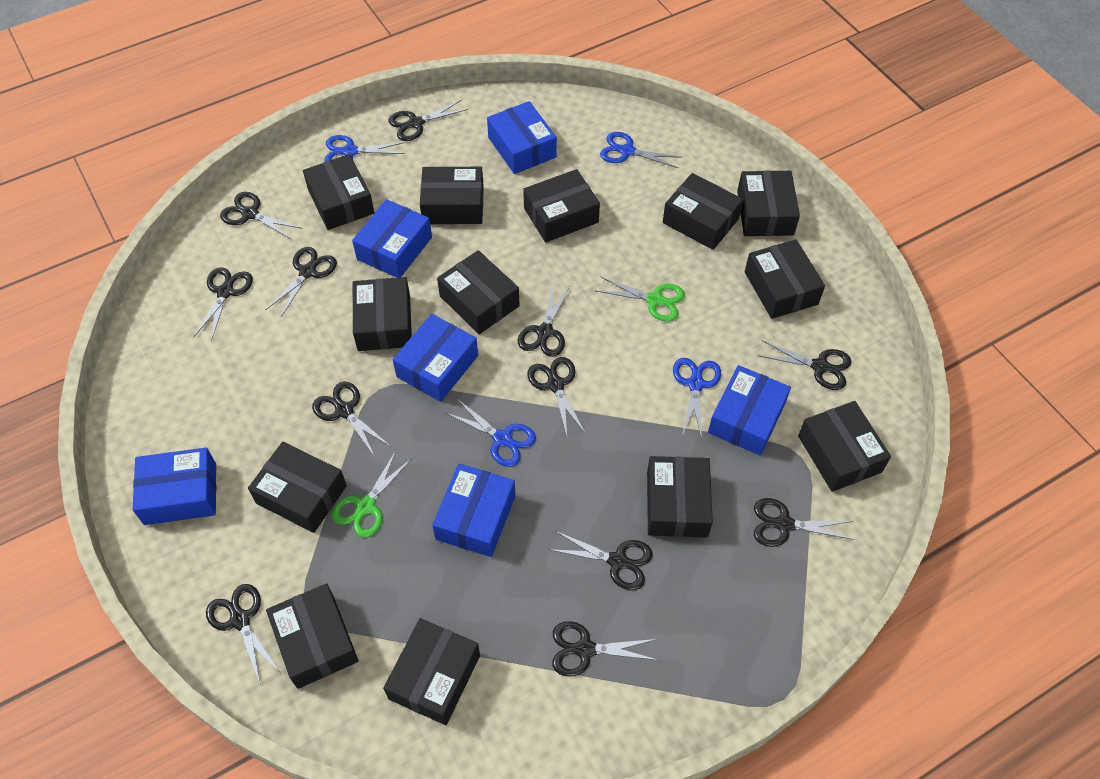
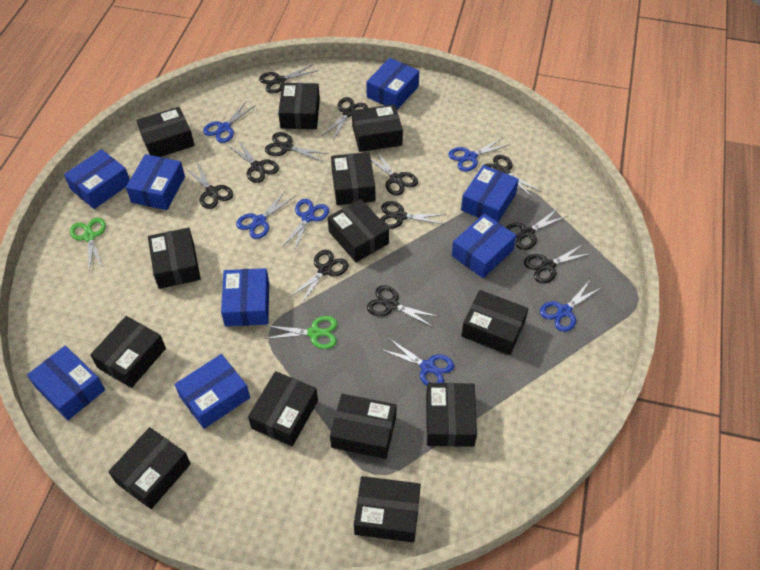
blue box: [132,448,216,525] [352,199,432,278] [393,314,478,402] [432,464,516,557] [487,101,557,174] [708,365,791,456] = 6 -> [27,346,105,420] [64,149,130,209] [126,154,185,210] [175,354,250,429] [221,268,269,326] [366,58,419,110] [452,214,517,278] [461,165,519,222] = 8
blue scissors: [325,135,405,162] [446,399,536,467] [600,132,683,168] [673,358,721,440] = 4 -> [203,102,256,143] [236,191,294,239] [281,199,329,252] [380,338,454,386] [448,137,509,172] [540,279,601,332] = 6

